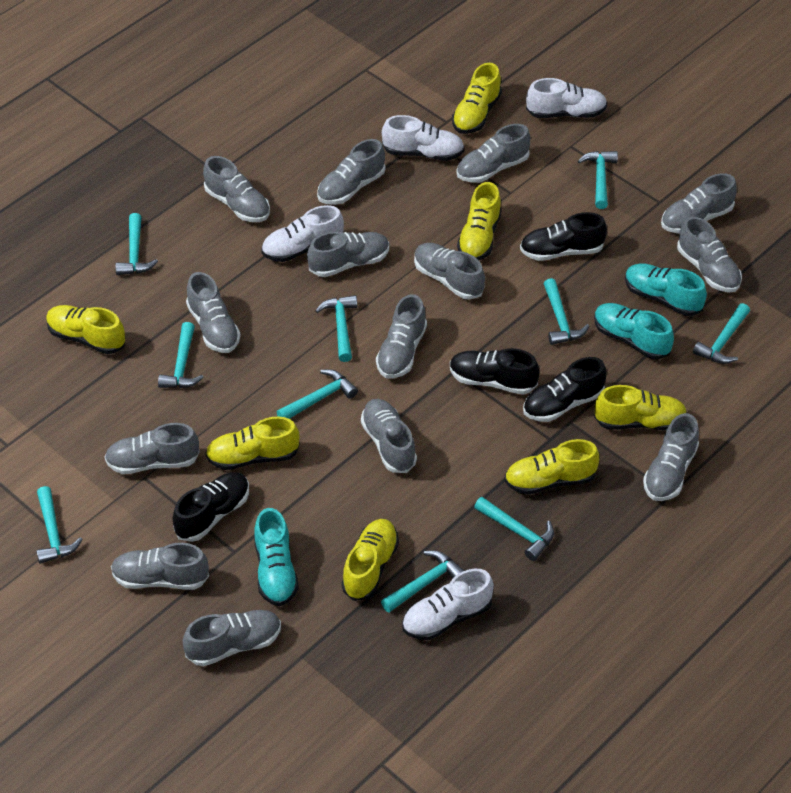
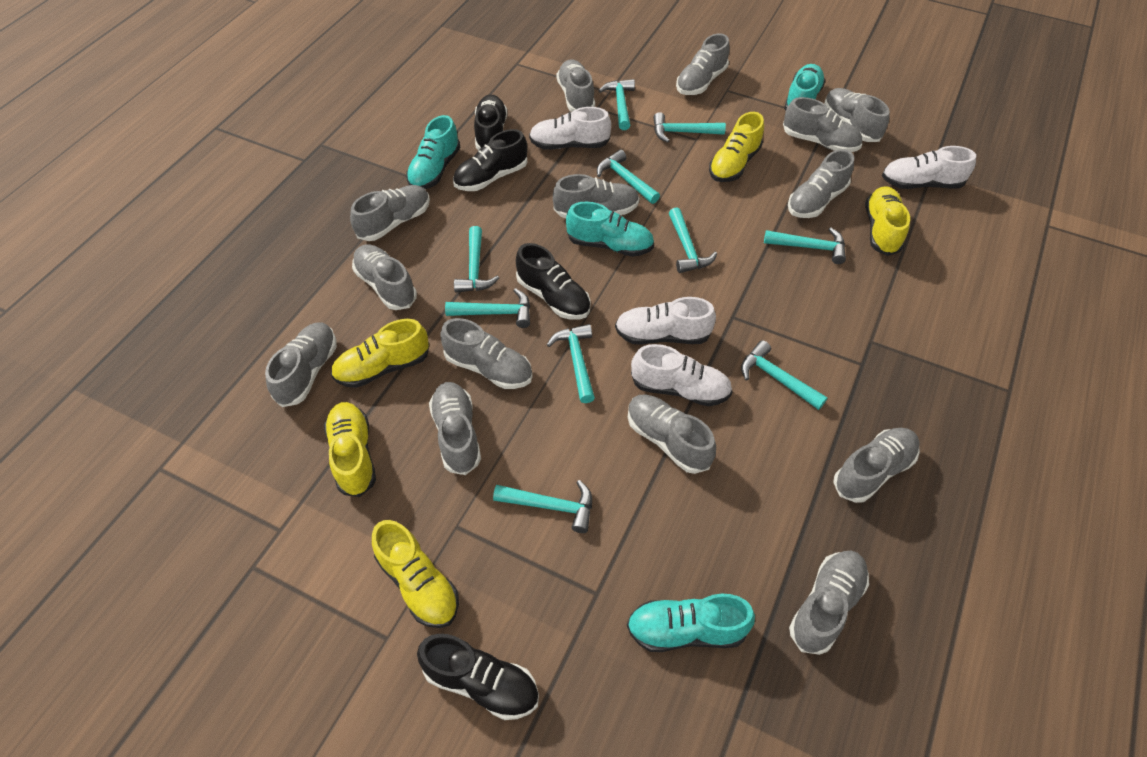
turquoise shoe: [254,508,299,606] [594,303,674,359] [625,263,707,316] = 3 -> [406,115,460,189] [566,202,654,257] [627,594,755,652] [784,64,825,110] = 4
yellow shoe: [46,305,125,354] [205,417,300,470] [341,519,399,601] [452,63,502,134] [457,182,502,260] [504,439,599,495] [594,385,687,430] = 7 -> [324,402,376,497] [331,319,429,388] [372,520,459,628] [709,112,764,182] [865,186,910,256] = 5

